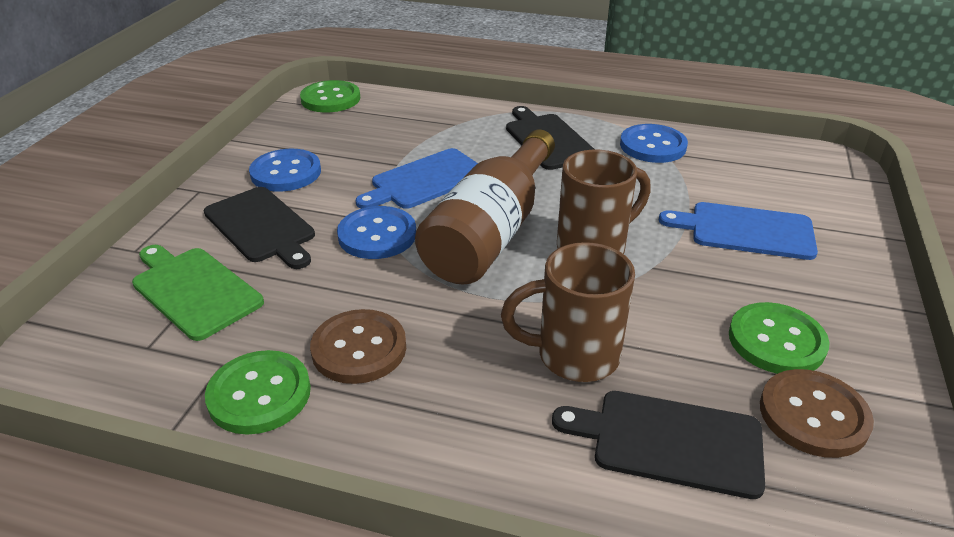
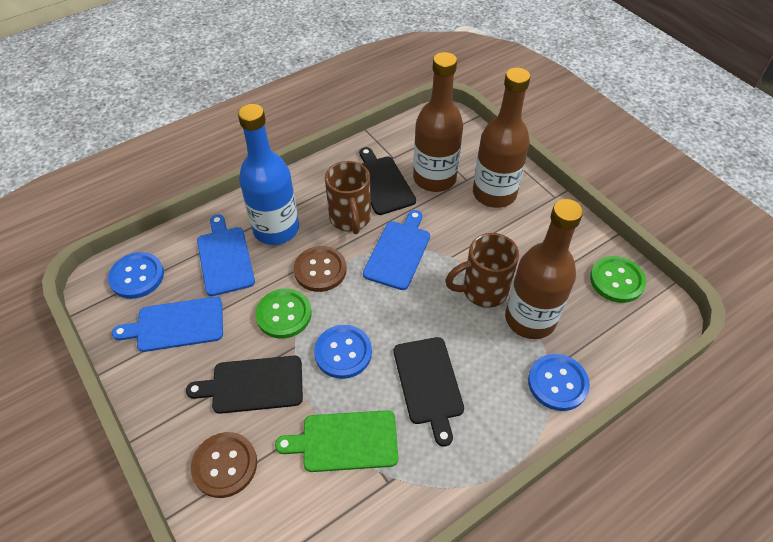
blue bottle: none = 0 -> [238,104,299,245] = 1
blue cutting board: [356,148,478,209] [659,202,818,260] = 2 -> [112,297,223,352] [197,215,255,296] [363,210,430,290] = 3
brown bottle: [415,129,555,285] = 1 -> [413,52,463,192] [473,67,530,208] [505,199,583,339] = 3
green button: [205,350,311,435] [300,80,360,112] [729,302,830,374] = 3 -> [255,288,312,339] [590,256,646,303] = 2

